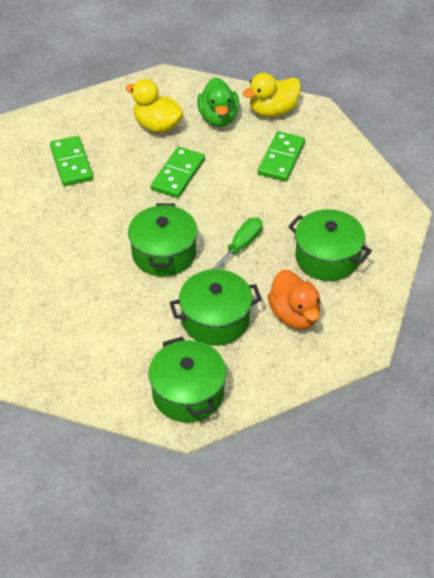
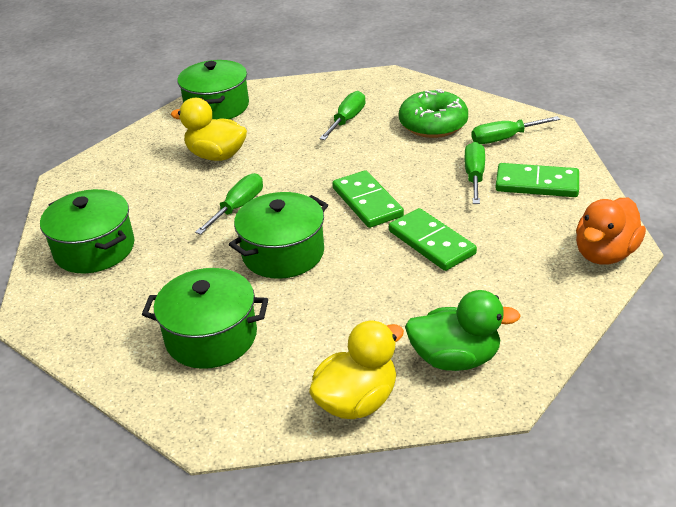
green donut: none = 0 -> [399,89,468,138] = 1
green screwdriver: [212,218,263,269] = 1 -> [195,173,263,235] [319,91,365,140] [464,142,485,204] [471,116,560,144] = 4

